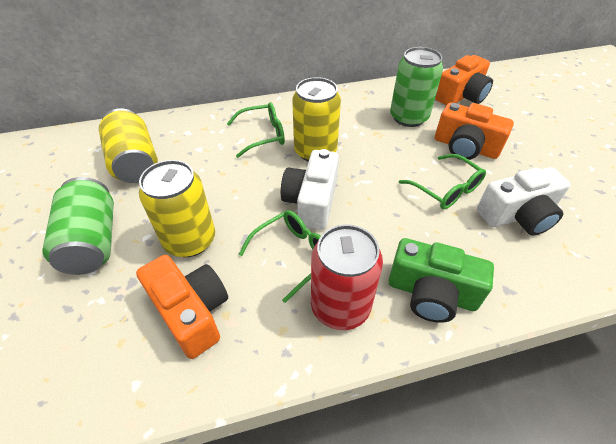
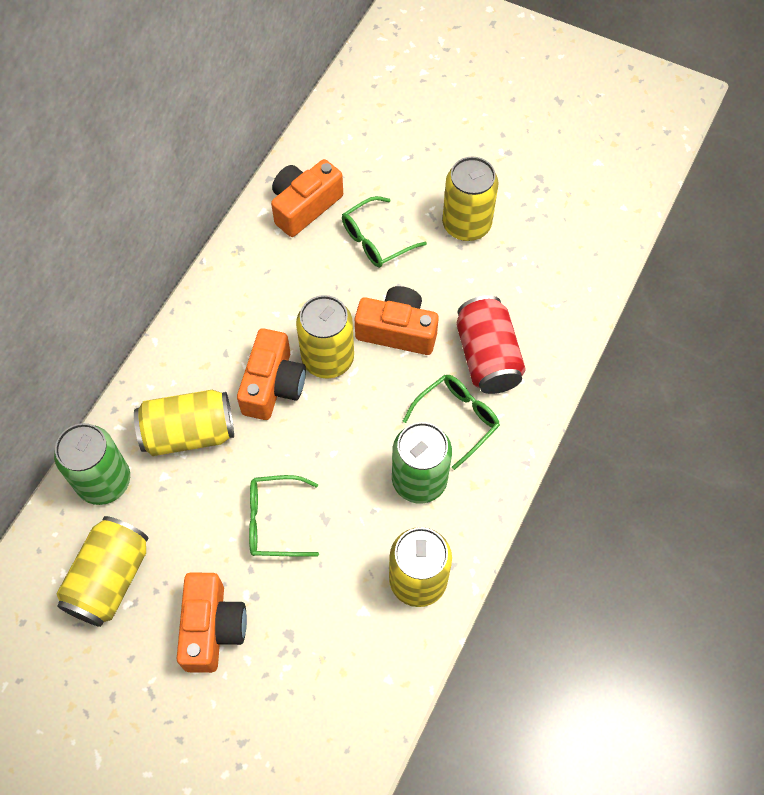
green camera: [389,238,494,323] = 1 -> none = 0
orange camera: [136,255,228,359] [435,55,493,105] [435,102,514,160] = 3 -> [177,572,247,673] [237,328,306,420] [271,159,343,237] [355,286,439,355] = 4
white camera: [281,149,339,230] [477,167,571,236] = 2 -> none = 0
yellow can: [99,108,158,183] [139,160,215,257] [292,77,341,162] = 3 -> [56,516,148,627] [134,390,234,456] [296,295,354,379] [389,527,452,607] [442,157,499,241] = 5

